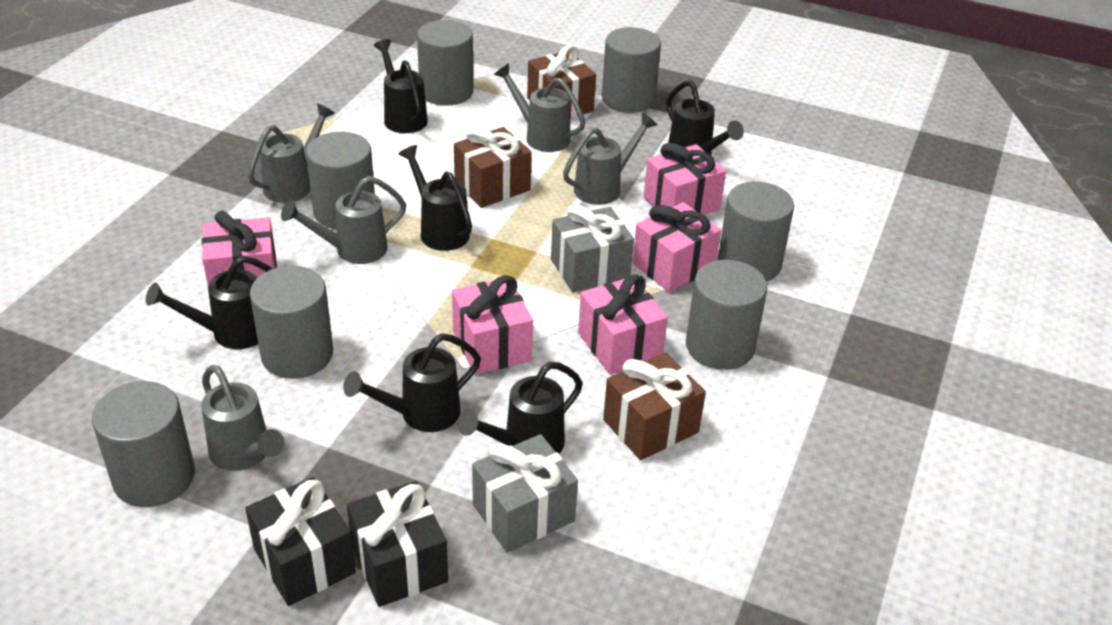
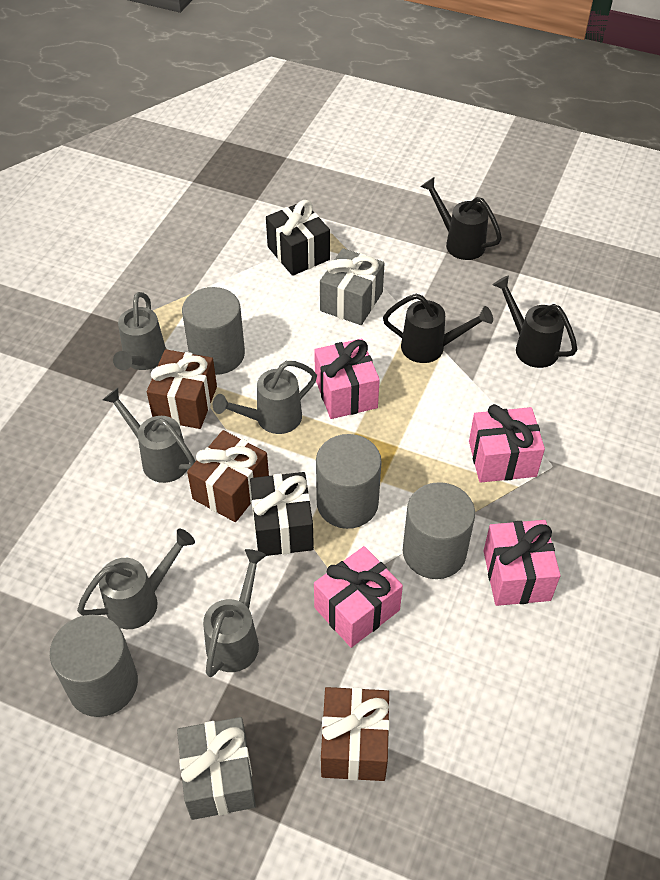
black watering can: [146,256,273,349] [343,333,481,432] [374,39,428,133] [399,145,472,251] [457,362,583,454] [666,80,744,155] = 6 -> [383,294,493,363] [421,177,502,260] [493,275,577,368] = 3
grey cylinder: [92,381,195,507] [250,266,333,379] [306,132,375,229] [417,20,473,105] [602,27,661,113] [686,260,767,370] [718,182,794,281] = 7 -> [50,615,138,717] [182,287,245,375] [316,434,381,529] [403,482,475,579] = 4
pink gift: [202,211,277,285] [452,275,533,374] [578,274,668,375] [632,202,721,292] [644,143,726,215] = 5 -> [314,339,380,419] [314,546,403,648] [469,404,545,483] [484,520,561,606] = 4

